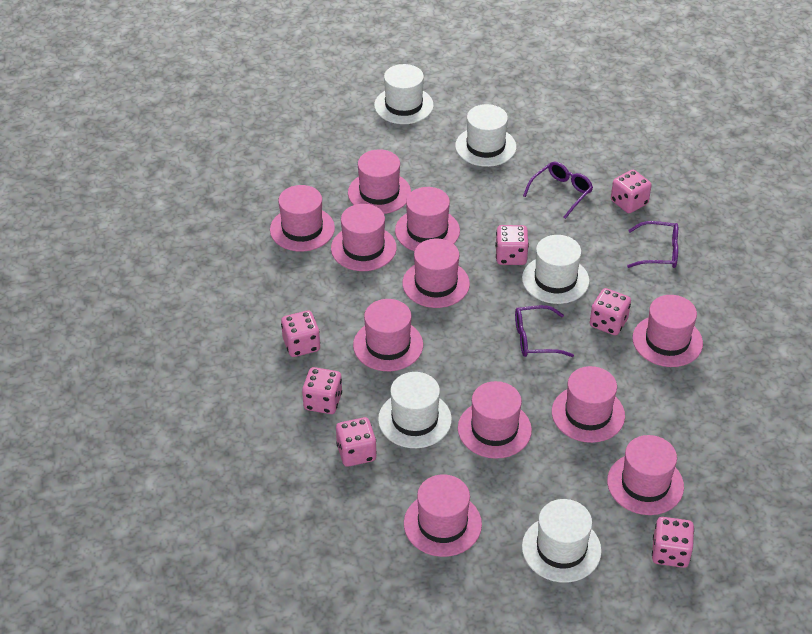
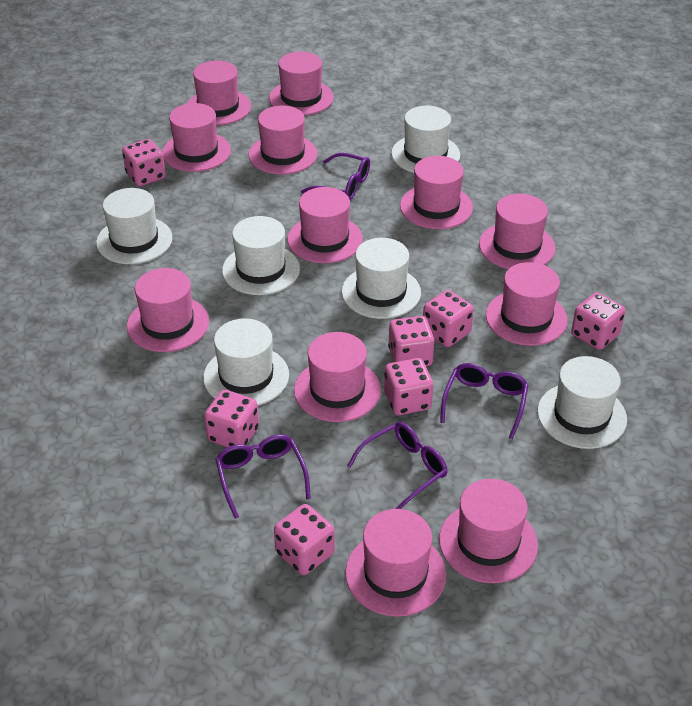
pink hat: [270,185,335,251] [331,204,397,271] [348,149,411,214] [353,299,423,371] [395,187,460,251] [402,239,470,308] [404,474,482,557] [458,381,532,459] [552,366,625,443] [607,435,684,515] [632,295,703,367] = 11 -> [127,268,209,352] [162,103,231,172] [187,61,251,125] [248,106,317,174] [269,52,334,115] [287,187,363,263] [294,332,381,422] [345,509,446,617] [400,156,473,229] [439,479,538,583] [479,194,556,269] [486,262,568,346] = 12
purple glasses: [515,305,574,357] [523,161,593,219] [627,221,678,268] = 3 -> [215,434,311,519] [301,153,370,200] [347,422,448,509] [440,363,529,439] = 4
white hat: [374,64,434,124] [378,372,452,448] [455,104,516,167] [522,235,590,304] [522,499,602,583] = 5 -> [96,188,173,264] [203,318,289,406] [222,216,300,295] [342,238,421,319] [391,106,460,173] [537,356,627,449] = 6

